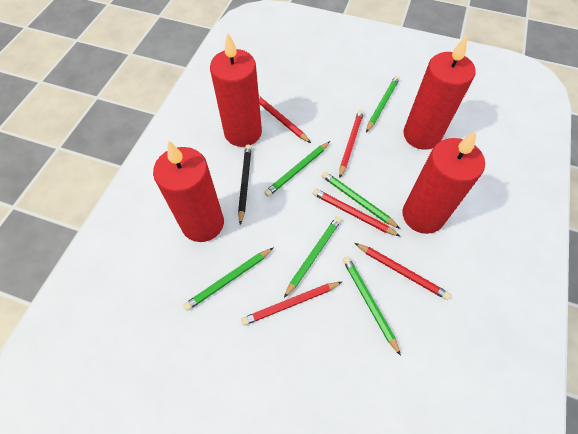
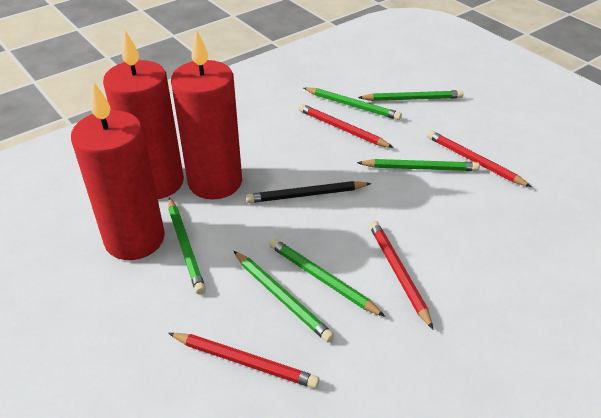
red candle: [153,140,224,242] [210,33,262,147] [403,35,475,150] [403,131,485,234] = 4 -> [71,81,165,260] [103,30,184,199] [171,29,242,199] = 3
red pencil: [241,282,342,326] [259,96,311,143] [312,189,400,236] [339,109,364,178] [355,243,451,300] = 5 -> [168,333,320,389] [298,104,394,148] [369,221,433,329] [427,130,532,187] = 4

